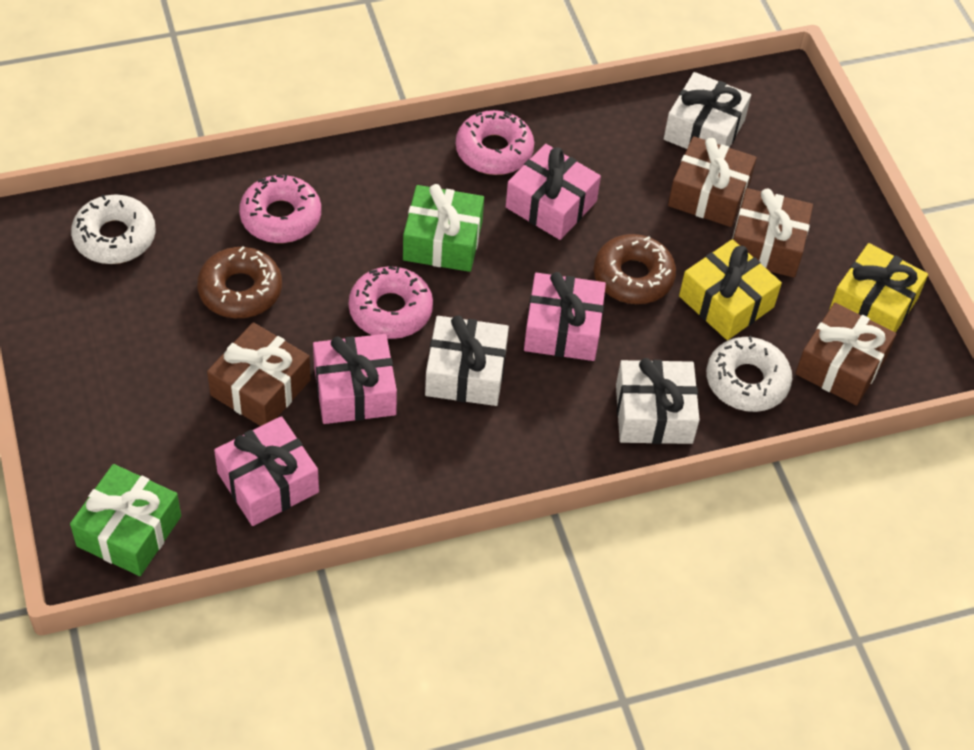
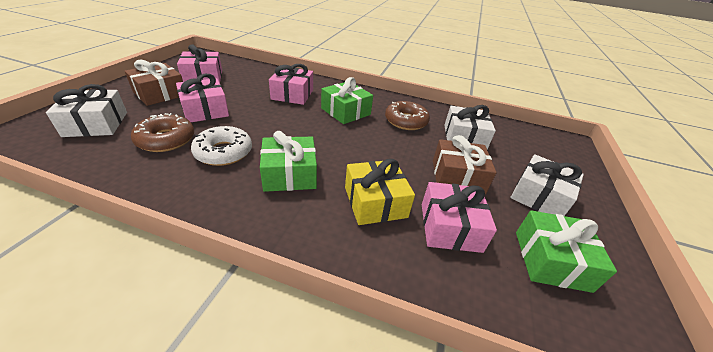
brown gift: [207,322,311,426] [668,136,757,227] [732,188,813,277] [795,302,896,406] = 4 -> [125,60,183,106] [433,135,497,194] = 2
green gift: [70,464,181,576] [403,184,484,272] = 2 -> [260,131,317,192] [321,77,373,124] [516,210,617,293] = 3
pink donut: [239,174,321,243] [349,266,433,339] [456,110,534,175] = 3 -> none = 0
white donut: [71,194,156,264] [706,336,792,412] = 2 -> [191,126,252,166] = 1
yellow gift: [679,239,782,340] [829,243,928,333] = 2 -> [345,159,415,225] = 1

